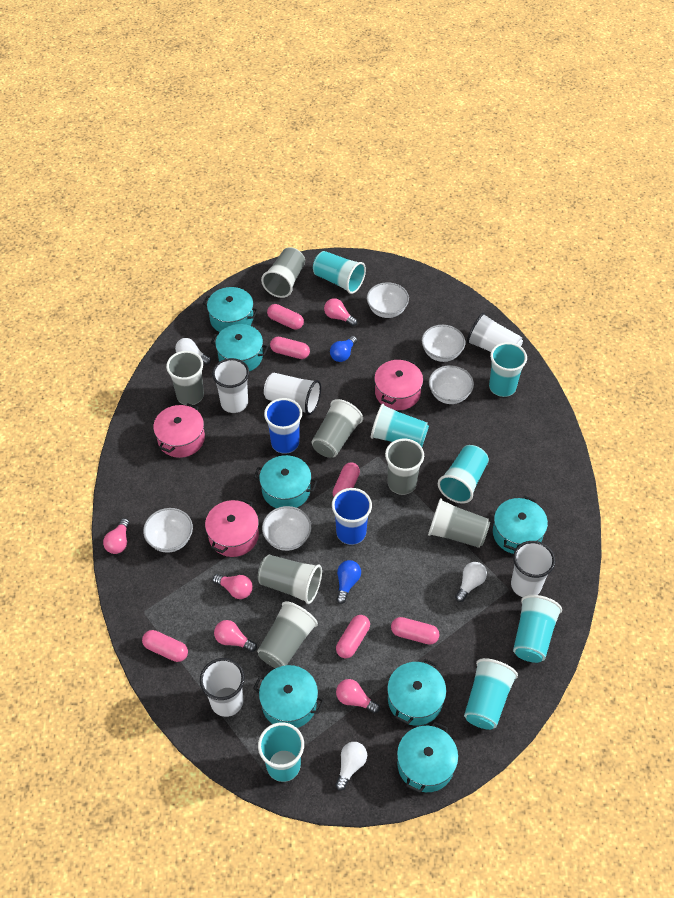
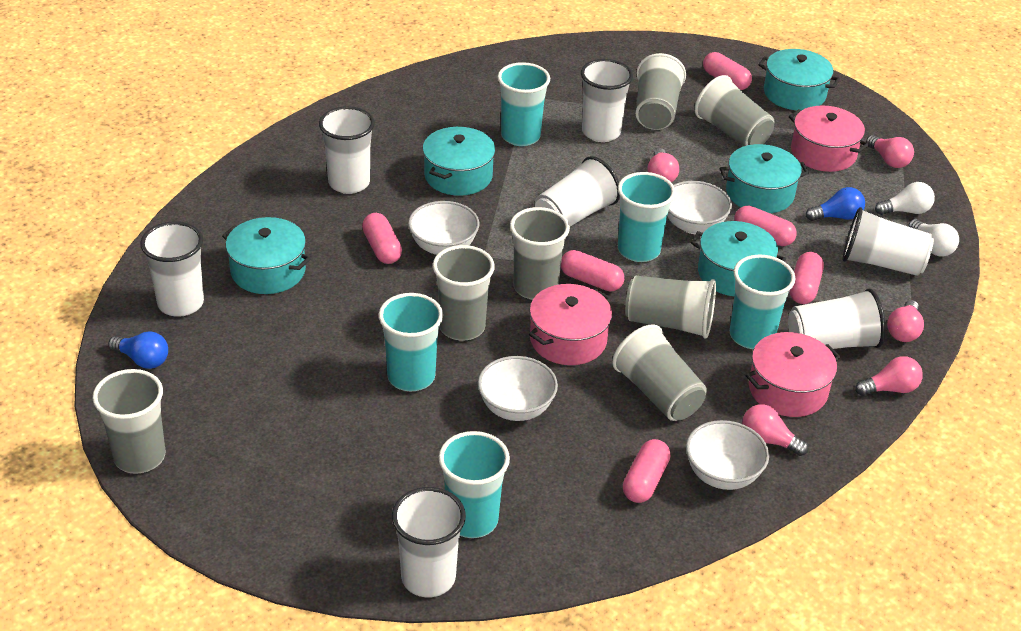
blue cup: [264,398,302,454] [332,488,372,545] = 2 -> none = 0
turquoise cup: [258,722,304,782] [313,251,366,294] [371,404,429,447] [438,445,489,504] [464,658,518,730] [489,342,527,397] [513,595,562,663] = 7 -> [379,293,443,391] [439,431,510,538] [497,62,550,146] [618,172,676,262] [730,255,795,349] = 5
turquoise pot: [203,287,258,332] [210,324,268,371] [253,665,324,728] [254,455,317,508] [387,659,446,726] [397,722,458,793] [493,496,548,554] = 7 -> [222,217,311,294] [423,127,495,196] [691,221,786,296] [720,144,809,213] [758,49,840,110] = 5
white bowl: [143,508,193,553] [262,506,311,551] [367,282,409,318] [422,325,465,362] [429,365,474,404] = 5 -> [408,201,479,255] [478,356,558,421] [667,181,732,234] [686,420,769,490] = 4
white cup: [200,658,245,717] [212,358,249,413] [264,372,321,415] [467,313,523,352] [511,541,555,597] = 5 -> [140,221,204,317] [319,106,375,194] [392,487,466,597] [535,156,620,227] [581,59,633,142] [788,289,885,349] [843,207,934,276] = 7
white light bulb: [175,338,211,365] [335,742,367,791] [455,562,487,602] = 3 -> [875,182,935,215] [908,219,959,257] = 2

